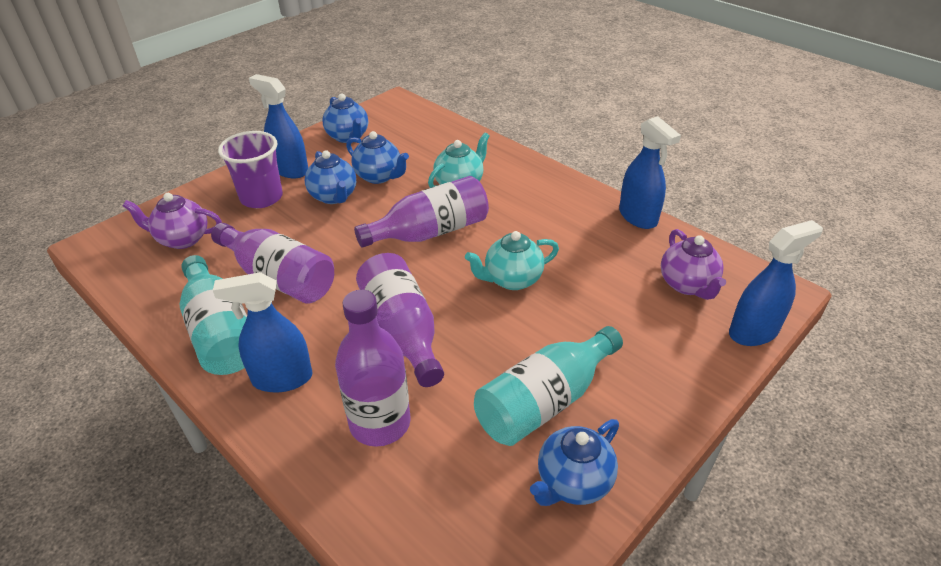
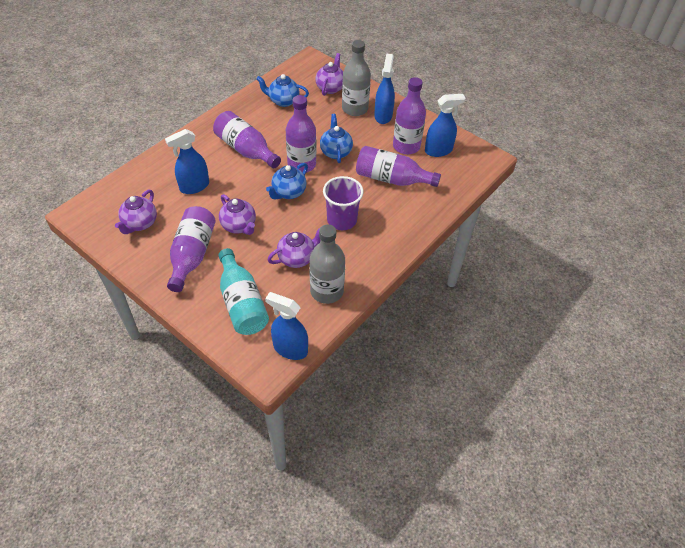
blue teapot: [305,150,356,204] [322,93,368,143] [346,131,409,184] [530,419,619,506] = 4 -> [256,74,309,107] [266,163,308,200] [320,114,353,163] = 3
grey bottle: none = 0 -> [309,224,345,304] [342,40,371,116] = 2
purple bottle: [211,223,334,304] [335,290,411,447] [354,176,489,248] [356,253,444,387] = 4 -> [167,206,216,292] [213,111,281,168] [286,95,316,172] [356,146,441,187] [393,77,426,154] = 5
purple teapot: [123,193,222,249] [661,229,726,300] = 2 -> [115,190,157,234] [219,194,256,235] [268,227,321,268] [316,53,343,96] = 4
turquoise bottle: [180,255,247,375] [474,326,623,446] = 2 -> [218,248,269,335] = 1
turquoise teapot: [428,132,490,188] [465,231,559,290] = 2 -> none = 0

